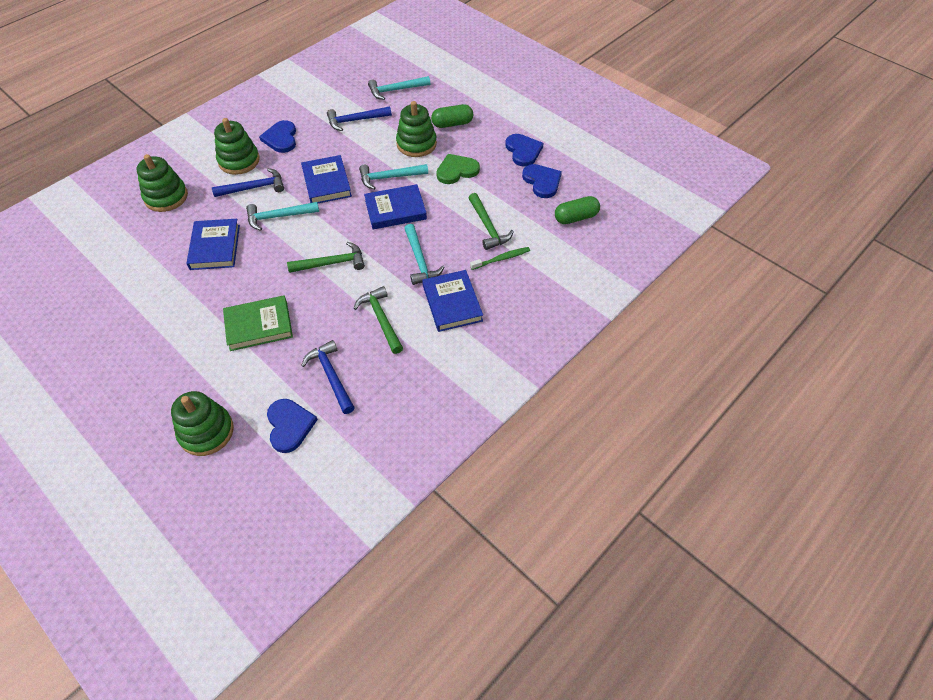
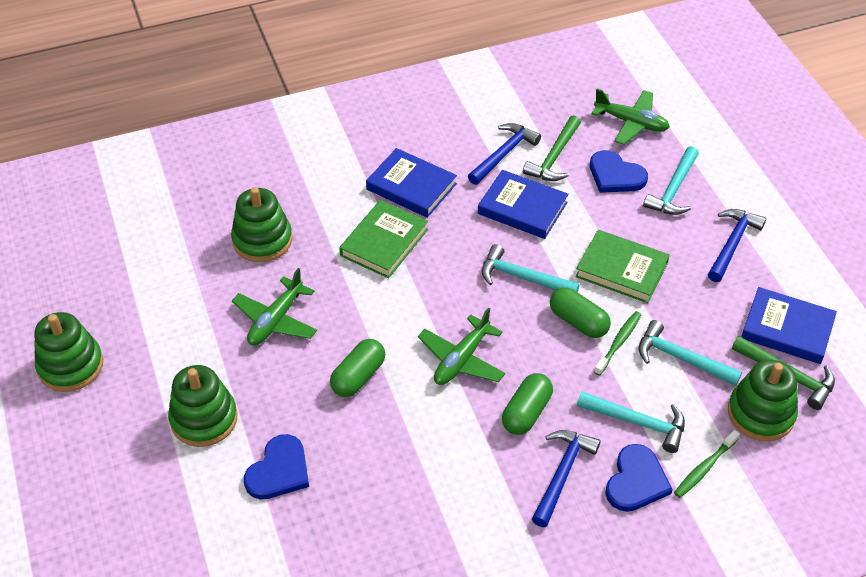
blue book: [187,219,240,270] [301,155,352,203] [364,184,427,229] [422,270,483,332] = 4 -> [366,148,457,218] [478,170,569,239] [741,287,837,364] = 3
blue heart: [259,120,296,153] [267,399,318,453] [505,134,544,167] [522,164,562,198] = 4 -> [244,434,309,499] [590,150,648,193] [605,444,673,512] = 3
green book: [223,295,293,351] = 1 -> [339,200,428,278] [575,230,670,303] = 2
green capsule: [431,104,473,128] [555,196,600,224] = 2 -> [330,339,385,397] [502,373,553,435] [550,287,611,338] = 3
green hammer: [287,242,365,273] [354,286,403,354] [469,193,514,250] = 3 -> [523,115,581,181] [732,336,835,410] = 2
green heart: [436,154,480,184] = 1 -> none = 0
green plane: none = 0 -> [232,268,317,345] [418,308,505,385] [592,89,670,145] = 3
green toothbrush: [470,247,530,270] = 1 -> [594,311,642,376] [674,430,740,498] = 2

